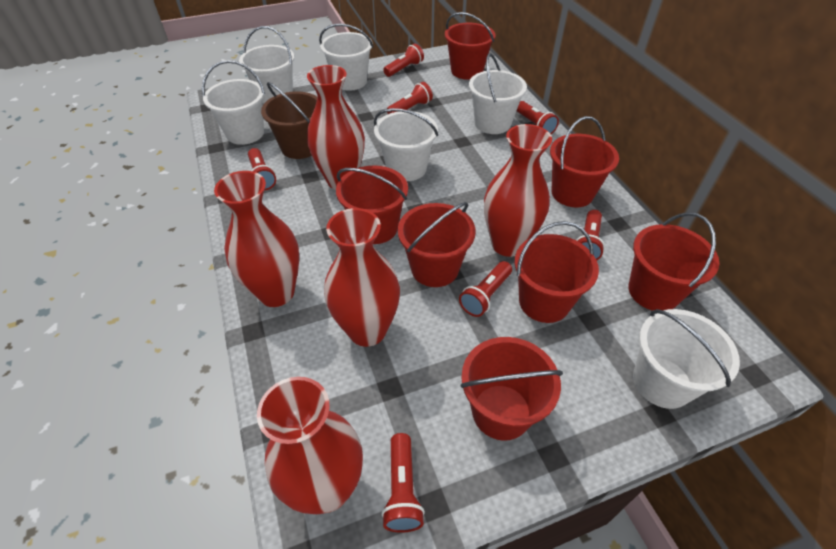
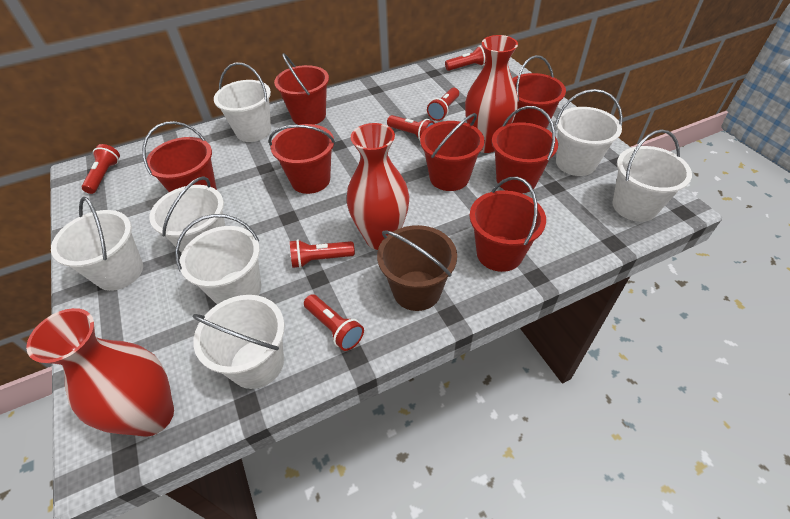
red flashlight: [248,148,276,191] [382,433,425,533] [383,44,424,77] [387,82,433,114] [459,261,512,317] [517,101,559,134] [576,210,605,260] = 7 -> [81,144,120,194] [290,239,355,268] [304,294,364,351] [387,115,435,140] [427,87,459,121] [445,45,486,71] = 6
red vase: [214,171,299,307] [257,377,363,514] [307,65,365,190] [324,208,400,347] [484,124,552,257] = 5 -> [26,308,174,437] [347,123,409,250] [465,35,518,153] = 3
white bucket: [202,60,265,145] [239,26,294,104] [319,24,373,91] [374,108,438,181] [469,53,527,134] [633,309,740,409] = 6 -> [51,197,143,291] [149,176,225,253] [175,214,261,304] [193,295,285,389] [214,63,271,142] [555,89,623,176] [612,129,692,222] = 7

